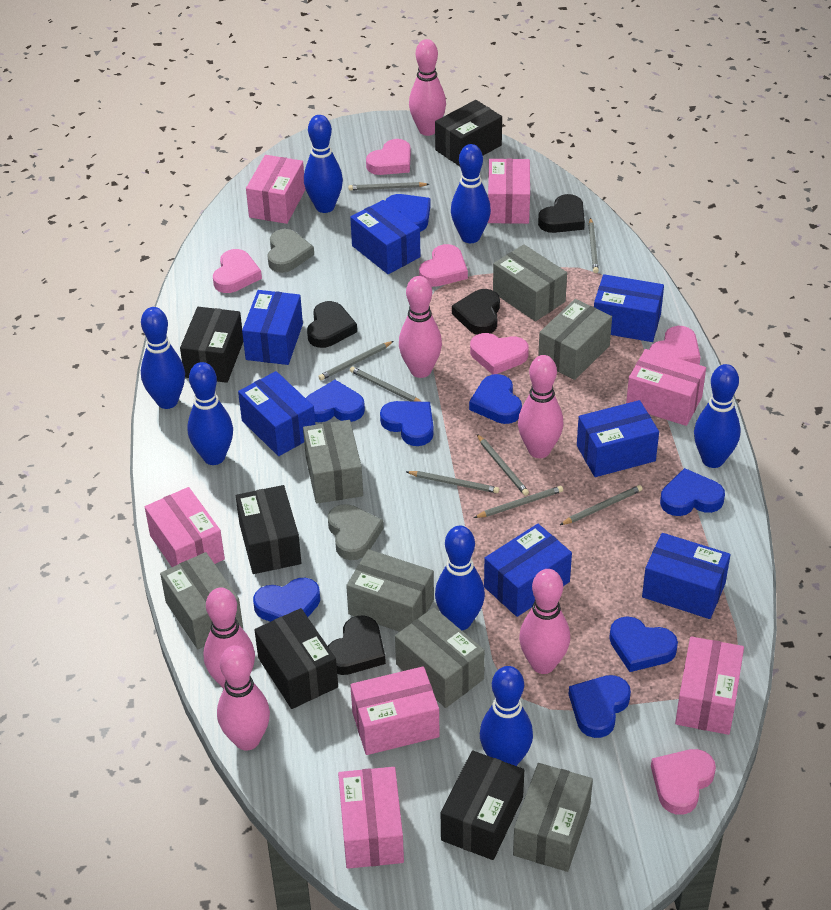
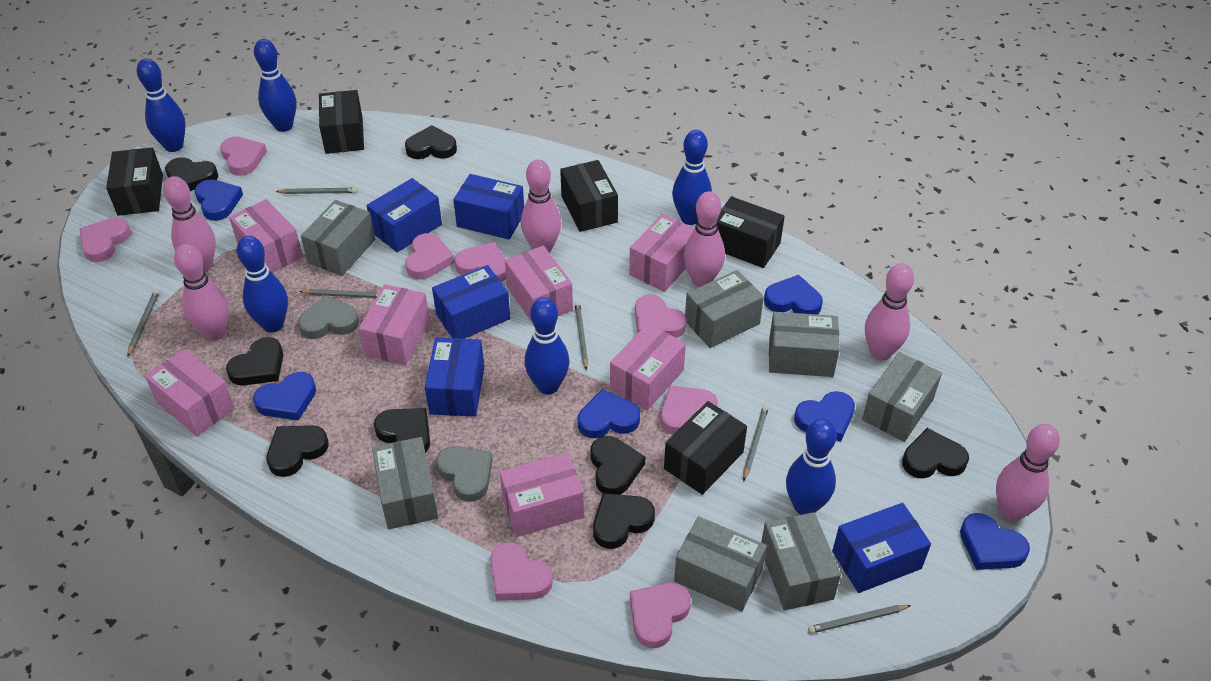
black heart: [307,301,357,348] [328,615,386,675] [452,289,500,335] [538,194,585,233] = 4 -> [165,157,218,191] [226,337,283,385] [266,425,329,477] [374,408,430,453] [405,125,457,159] [590,436,645,495] [593,493,655,549] [902,428,969,478] = 8
blue bowling pin: [141,307,185,409] [187,362,233,465] [304,115,343,213] [435,526,485,630] [451,144,491,243] [480,666,533,766] [694,364,740,468] = 7 -> [137,59,186,152] [237,236,288,333] [254,39,296,132] [524,297,569,395] [672,130,712,225] [786,419,837,515] = 6
blue box: [238,371,315,456] [242,290,303,365] [350,200,421,274] [484,524,572,617] [577,400,659,477] [594,274,664,342] [642,533,730,619] = 7 -> [366,178,442,252] [425,338,484,417] [432,265,511,339] [453,174,524,240] [832,503,931,593] = 5
blue heart: [253,578,320,622] [306,380,365,422] [380,401,434,446] [385,194,431,232] [469,374,522,424] [569,675,631,738] [609,616,678,672] [660,468,725,516] = 8 -> [195,179,243,221] [253,372,316,421] [578,389,640,438] [764,275,823,315] [794,391,855,441] [960,513,1030,570] = 6
grey pencil: [318,341,394,380] [348,182,429,190] [350,367,422,402] [406,471,499,493] [474,486,563,518] [477,434,529,496] [560,485,642,525] [588,218,599,273] = 8 -> [127,290,159,357] [276,188,357,194] [299,289,379,298] [575,302,588,370] [743,405,769,481] [808,605,911,634] = 6
pink heart: [213,249,262,293] [366,139,411,175] [419,244,468,287] [470,333,529,375] [649,326,701,365] [651,749,716,815] = 6 -> [80,218,131,262] [220,137,267,176] [405,233,455,280] [454,242,506,282] [490,542,553,601] [630,583,691,648] [635,294,686,338] [660,386,718,434] = 8

